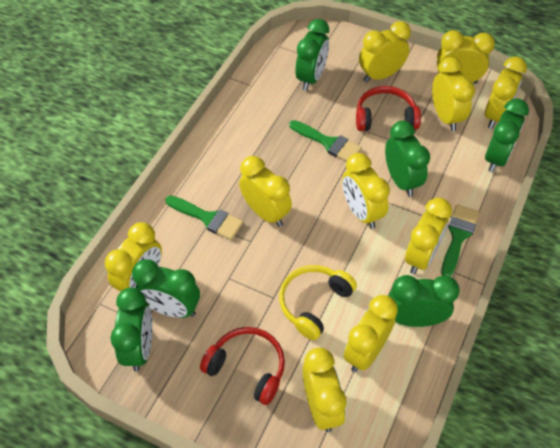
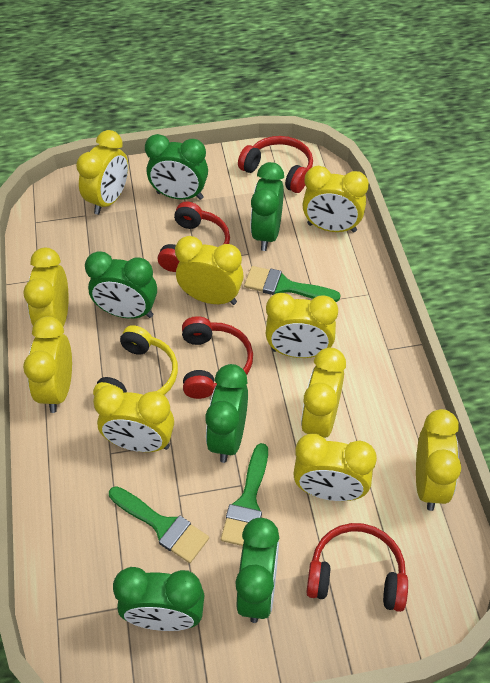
red headphones: [200,327,285,405] [356,86,421,131] = 2 -> [158,201,230,272] [182,316,253,399] [238,136,313,193] [306,523,408,612] = 4

